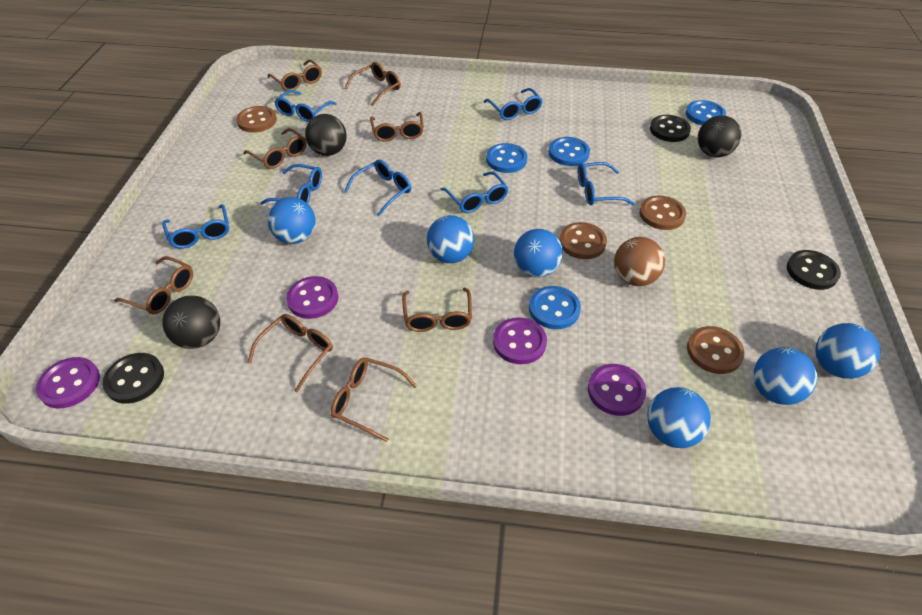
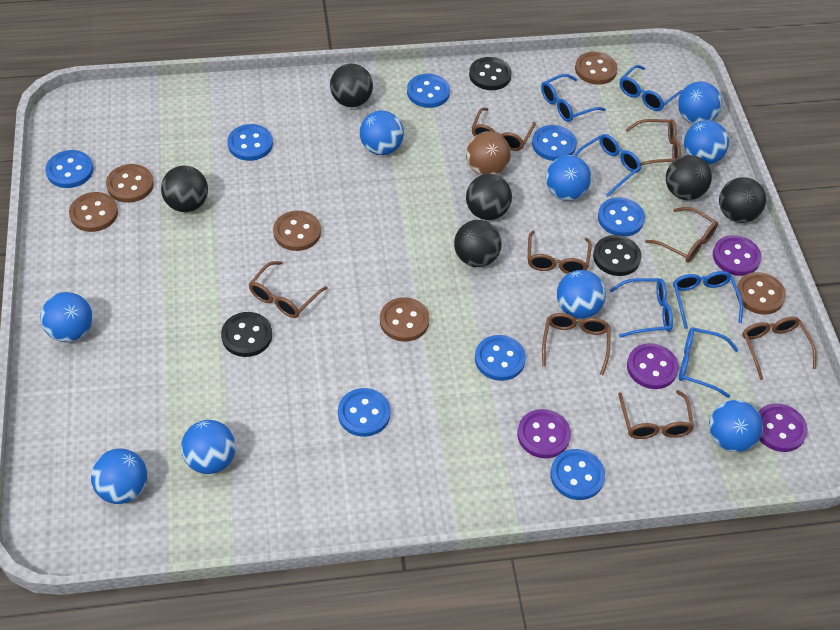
black ball: [162,295,220,349] [305,114,347,156] [698,115,741,157] = 3 -> [161,166,208,212] [330,64,373,107] [454,220,502,267] [466,174,512,220] [666,155,712,200] [719,177,766,223] = 6
blue ball: [267,197,315,244] [427,215,474,263] [514,229,563,277] [647,387,711,448] [753,347,817,405] [815,323,880,379] = 6 -> [40,292,93,342] [91,448,147,504] [181,420,236,474] [360,111,404,155] [546,155,591,201] [557,270,606,319] [678,81,722,124] [684,120,729,164] [709,400,763,452] = 9
blue button: [486,143,527,173] [529,286,581,329] [549,137,590,166] [686,100,726,125] = 4 -> [45,150,93,188] [227,124,273,161] [338,388,391,437] [407,74,450,108] [475,335,526,381] [532,125,577,161] [550,449,605,500] [598,197,645,237] = 8
blue glasses: [162,204,229,249] [260,164,322,205] [275,90,337,122] [344,159,411,217] [440,171,508,213] [484,88,543,120] [578,162,635,205] = 7 -> [541,74,606,122] [574,134,641,197] [610,278,673,338] [619,65,683,111] [673,271,743,329] [679,327,738,398] = 6
brown button: [236,106,277,133] [559,222,607,259] [639,196,686,230] [687,326,745,374] = 4 -> [69,192,118,232] [106,164,154,203] [273,211,321,251] [380,297,430,342] [575,51,618,85] [736,272,786,315] = 6

